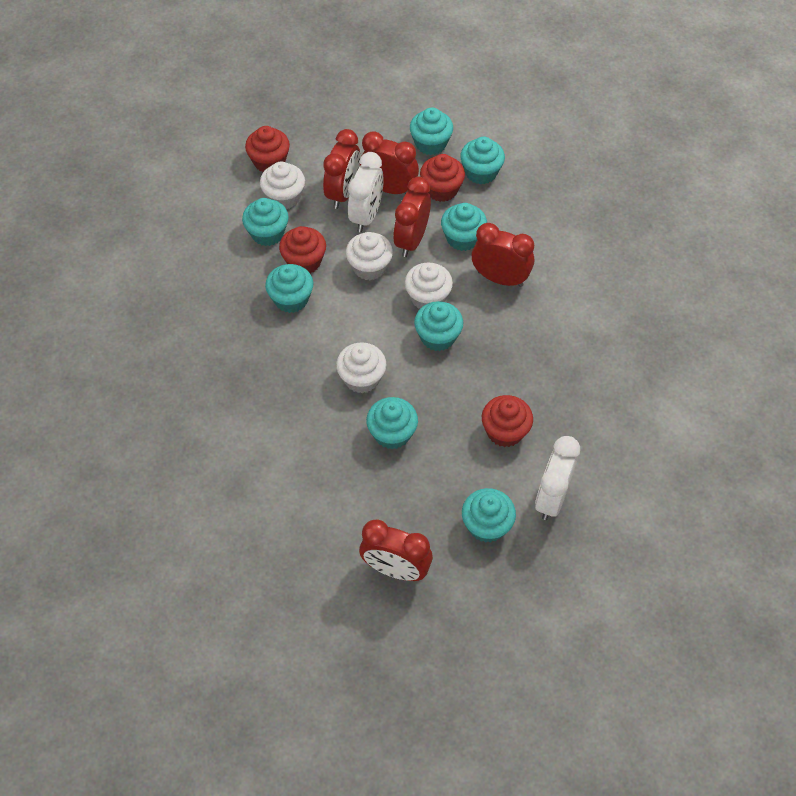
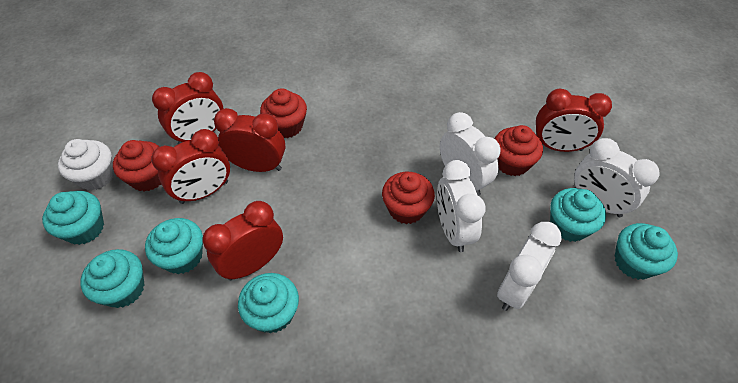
turquoise cupcake: [242,198,289,246] [265,264,314,313] [366,397,418,449] [410,108,453,155] [414,301,463,351] [441,203,487,251] [460,137,505,185] [462,488,516,543] = 8 -> [42,191,104,245] [80,249,144,308] [145,218,203,274] [238,273,299,333] [550,188,606,242] [615,223,678,280] = 6
white clock: [348,152,384,232] [535,436,580,520] = 2 -> [437,160,485,252] [440,112,500,196] [497,222,562,311] [574,138,660,217] = 4
white cupcake: [260,162,305,209] [336,342,386,393] [346,232,393,280] [405,262,453,308] = 4 -> [58,139,114,190] = 1

